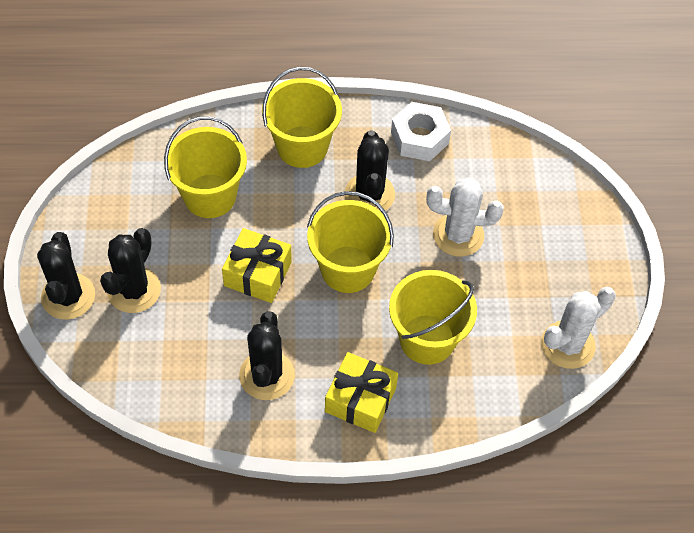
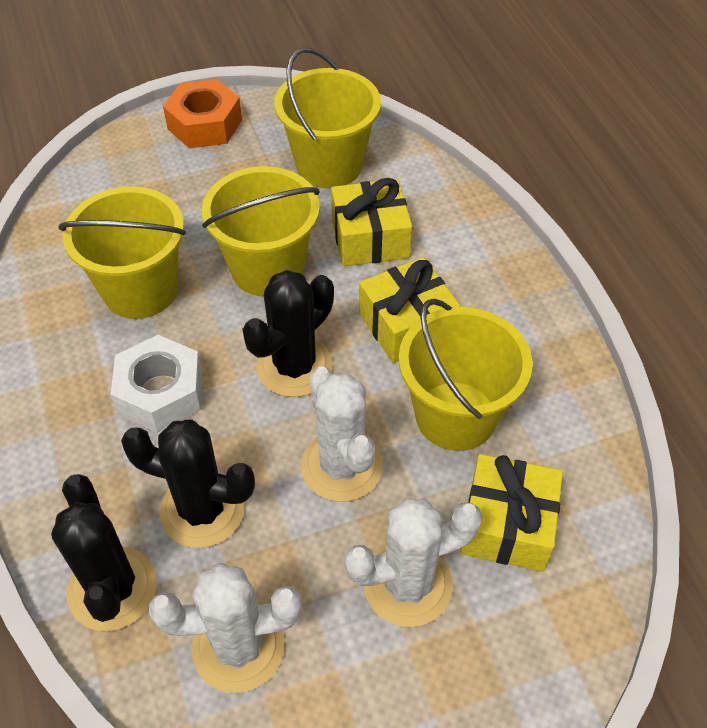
black cactus: [37,232,95,320] [100,228,161,313] [239,311,295,400] [345,130,395,211] = 4 -> [51,474,157,631] [121,419,255,548] [243,270,334,397] = 3
orange nut: none = 0 -> [163,79,242,148] = 1
white cactus: [426,178,504,257] [542,287,616,369] = 2 -> [149,563,302,693] [301,366,383,501] [345,498,482,627] = 3
yellow gift: [222,228,292,303] [325,352,398,433] = 2 -> [331,178,412,266] [359,257,461,363] [460,454,563,572] = 3

